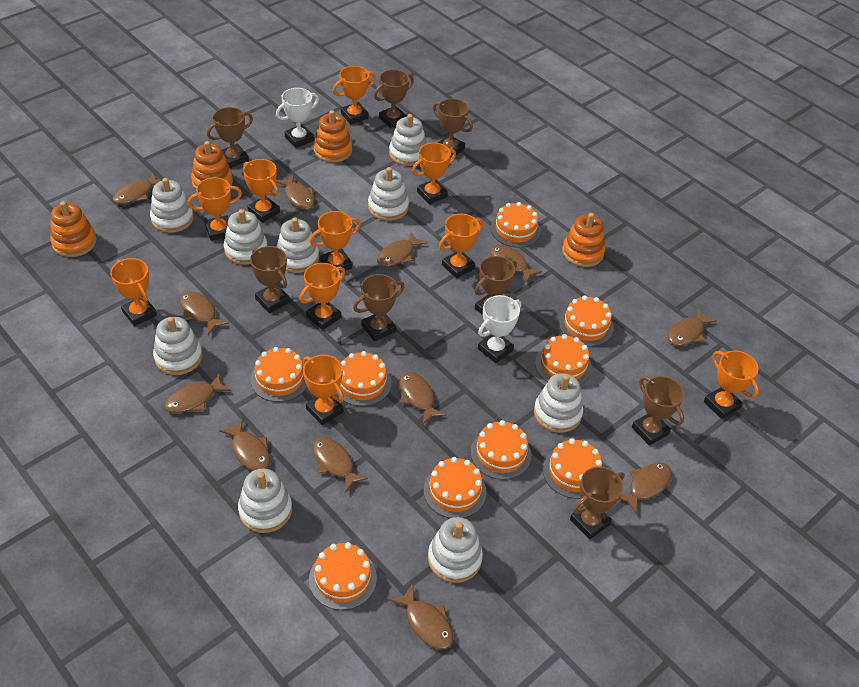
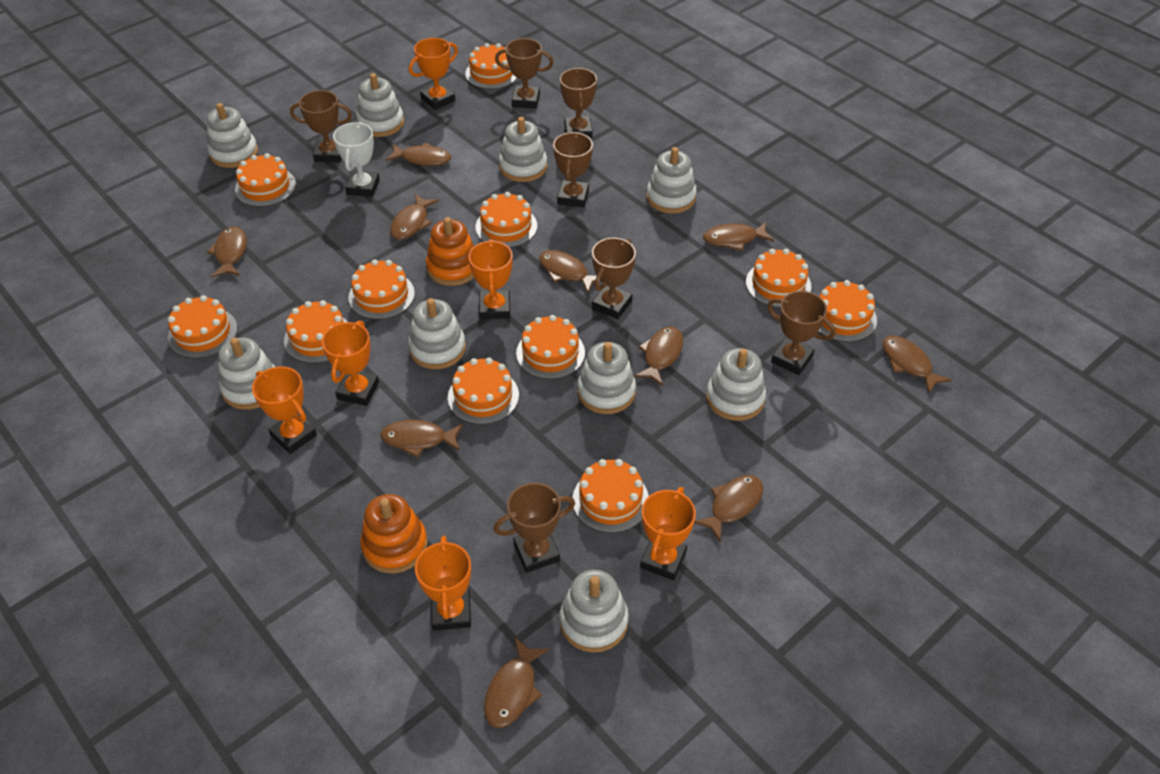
brown fish: [112,173,160,204] [164,374,231,413] [180,291,229,335] [219,418,270,471] [276,174,315,210] [313,437,368,492] [377,232,427,267] [389,583,454,650] [399,372,446,424] [490,244,542,283] [620,463,672,514] [668,308,717,346] = 12 -> [207,226,247,277] [380,420,463,457] [386,143,451,166] [390,194,439,240] [484,637,549,728] [539,250,597,293] [634,327,683,386] [694,475,763,541] [703,222,774,251] [883,336,952,393] = 10
brown trophy: [207,107,253,168] [250,246,290,313] [353,274,405,341] [374,70,414,128] [433,98,473,158] [475,256,517,315] [570,466,624,540] [632,376,684,446] = 8 -> [290,90,352,162] [493,483,575,573] [495,38,554,109] [553,132,593,207] [560,68,597,138] [592,238,636,319] [767,291,836,375] = 7
orange cake: [251,347,307,402] [309,542,377,610] [336,351,392,406] [424,457,487,518] [471,420,532,480] [491,202,541,248] [535,334,592,385] [543,438,603,499] [559,295,614,347] = 9 -> [168,295,237,359] [235,153,296,207] [284,300,348,363] [348,259,415,320] [448,358,519,425] [465,43,517,89] [476,192,537,248] [516,315,585,379] [572,459,649,533] [746,249,811,308] [818,280,877,342] = 11
orange stacking toy: [50,201,97,257] [191,141,233,189] [313,110,353,163] [562,213,605,267] = 4 -> [360,494,428,573] [426,217,474,286] = 2
orange trophy: [110,258,157,326] [187,177,242,241] [243,159,280,223] [299,263,345,330] [303,355,344,425] [310,211,361,273] [333,66,376,124] [412,143,456,204] [439,214,483,278] [704,351,759,419] = 10 -> [252,366,317,454] [322,320,379,406] [409,38,458,110] [415,536,471,631] [468,239,513,320] [640,487,696,580] = 6
white trophy: [276,88,319,148] [478,295,521,363] = 2 -> [333,122,380,197] = 1

